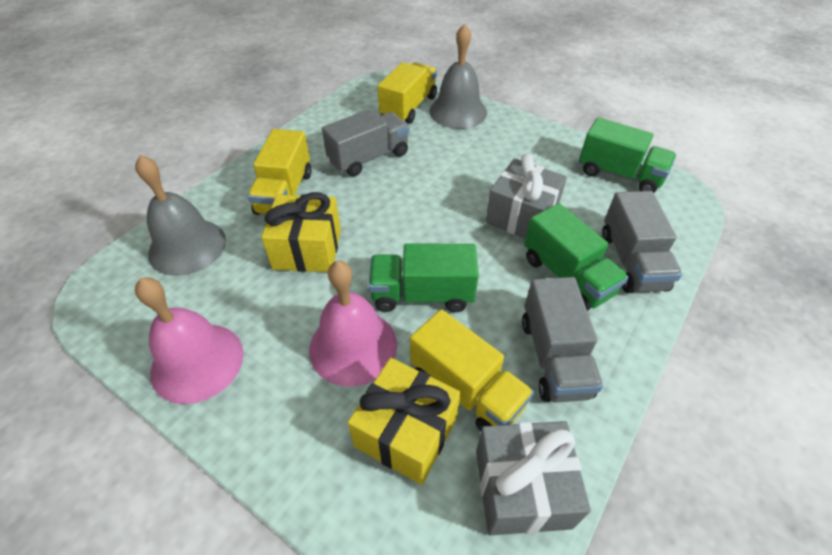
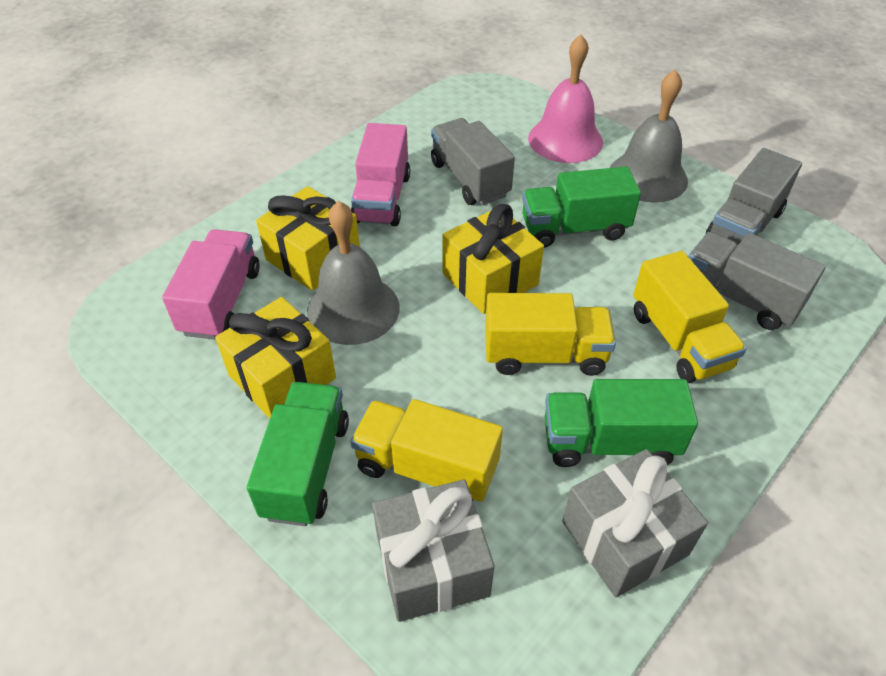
pink bell: [135,277,244,404] [309,260,397,387] = 2 -> [528,34,603,163] = 1
pink truck: none = 0 -> [162,229,260,340] [351,123,410,226] = 2
yellow gift: [261,192,341,272] [348,358,461,485] = 2 -> [215,297,336,419] [256,186,360,291] [443,204,544,314] = 3

